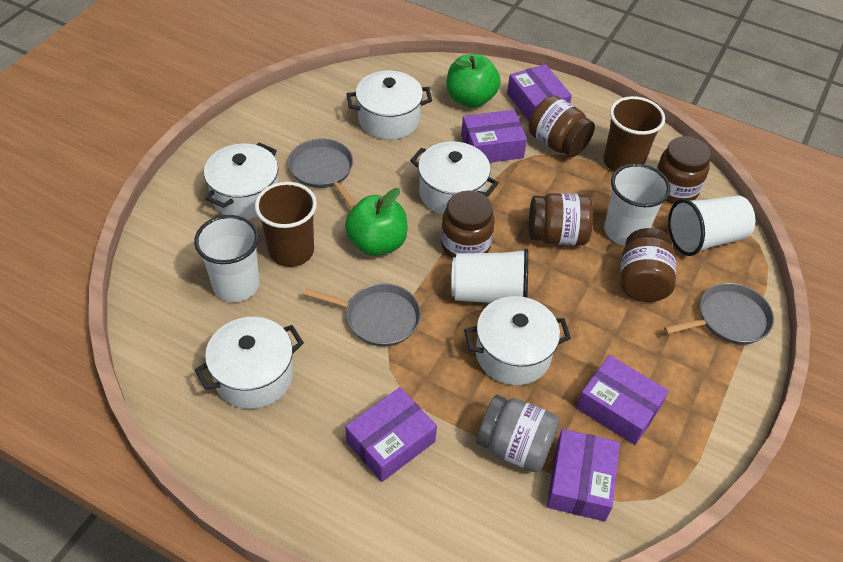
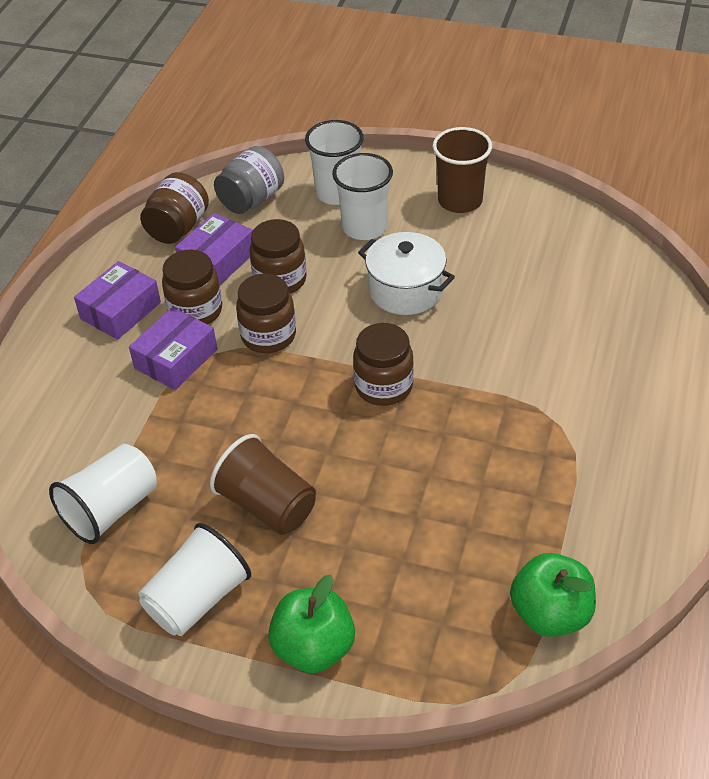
grey pan: [288,139,357,208] [303,283,421,347] [664,283,774,345] = 3 -> none = 0
purple box: [345,387,437,482] [461,110,527,163] [507,64,572,121] [547,429,620,521] [576,355,669,445] = 5 -> [74,261,161,340] [129,307,217,390] [175,213,253,285] = 3
white pot: [195,317,304,409] [204,143,278,219] [347,71,432,140] [410,141,499,215] [464,296,571,385] = 5 -> [358,232,455,315] = 1

